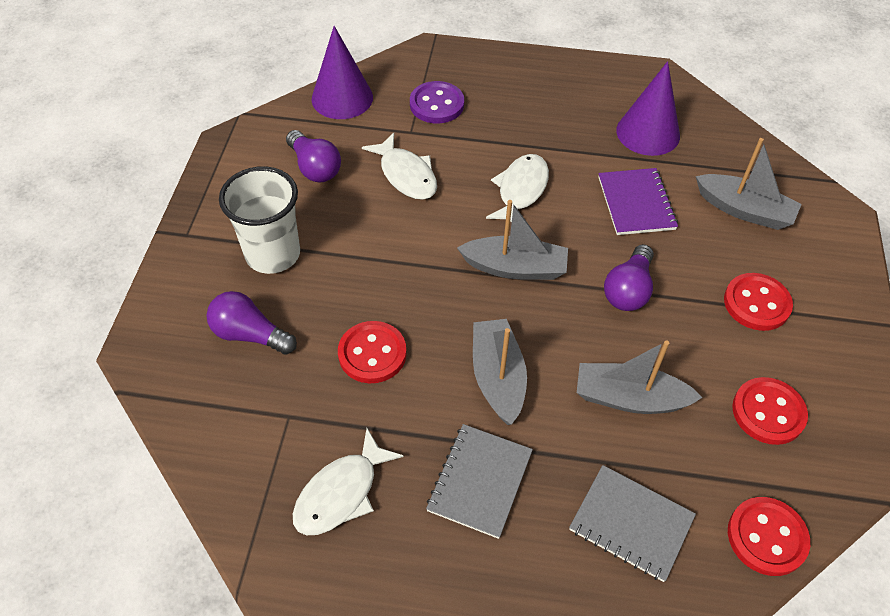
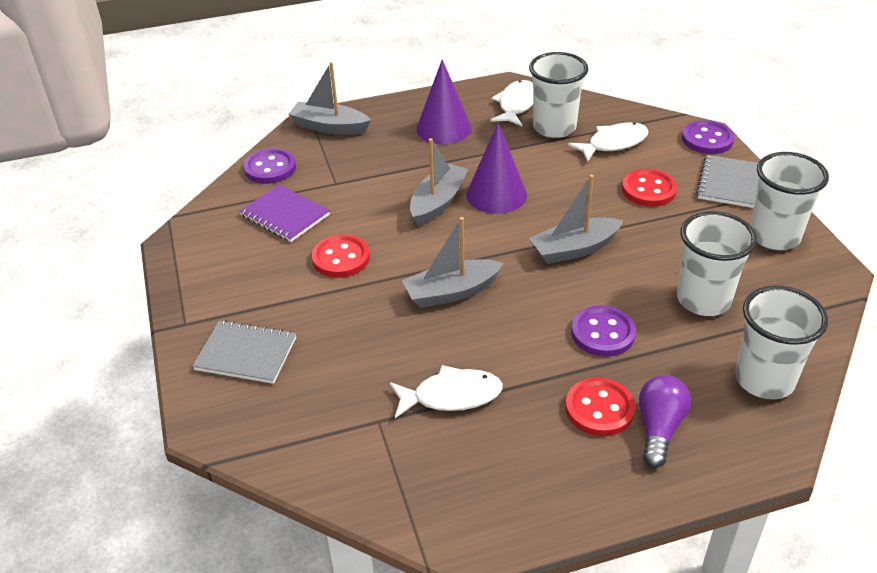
purple button: [410,81,464,123] = 1 -> [244,148,296,184] [571,306,636,357] [682,120,734,154] = 3
purple light bulb: [207,291,297,355] [286,130,341,183] [604,244,654,311] = 3 -> [639,375,691,468] = 1
red button: [338,321,407,383] [724,273,793,331] [728,497,810,576] [732,377,808,445] = 4 -> [311,234,370,278] [565,378,635,436] [622,169,677,207] = 3
white cup: [219,166,300,274] = 1 -> [529,52,588,138] [677,211,757,316] [735,286,828,399] [751,152,829,250] = 4

